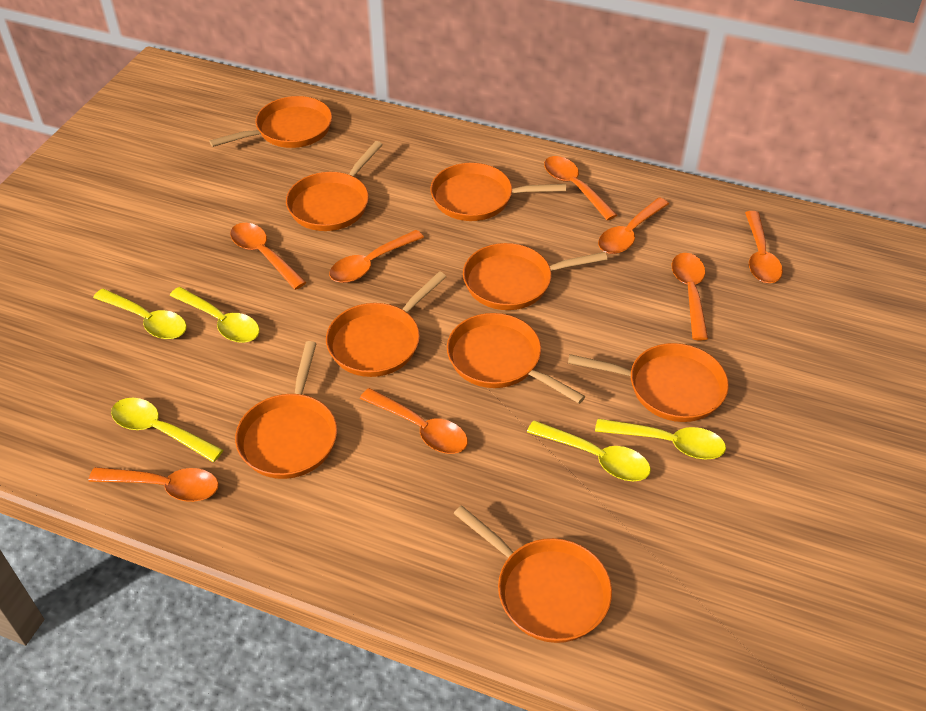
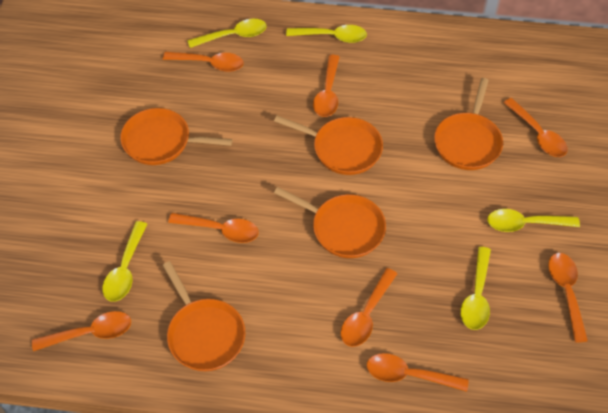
orange pan: [209,96,332,148] [235,341,337,479] [286,141,383,231] [326,271,446,377] [430,163,566,221] [447,313,585,404] [454,505,612,643] [463,243,607,310] [568,343,729,422] = 9 -> [120,108,233,165] [162,261,246,371] [274,116,383,175] [274,187,386,258] [434,78,503,170] = 5

